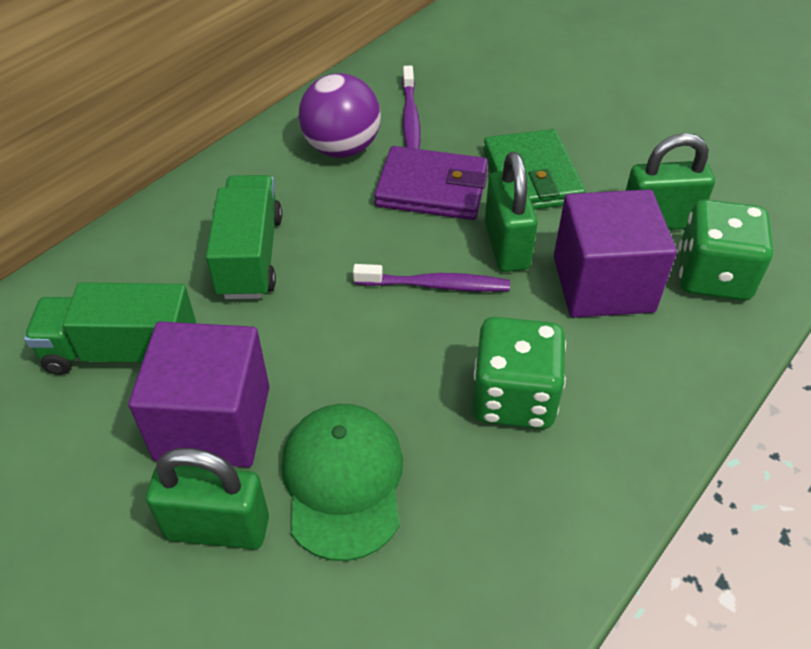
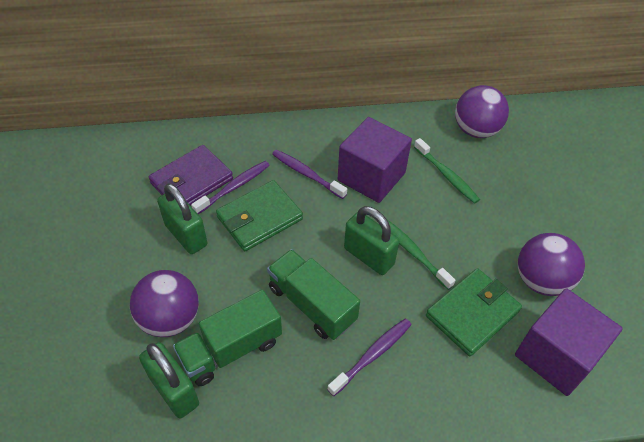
green cap: [282,404,403,561] = 1 -> none = 0
green dice: [472,317,566,429] [678,199,773,301] = 2 -> none = 0
green toothbrush: none = 0 -> [388,220,456,290] [414,138,480,204] = 2
green wallet: [483,129,586,209] = 1 -> [216,180,303,251] [426,268,522,356] = 2
purple ball: [299,73,381,158] = 1 -> [130,270,199,337] [455,85,509,138] [518,233,585,296] = 3
purple toothbrush: [353,264,510,292] [402,66,421,149] = 2 -> [191,161,270,214] [272,150,347,199] [327,318,412,396] = 3

